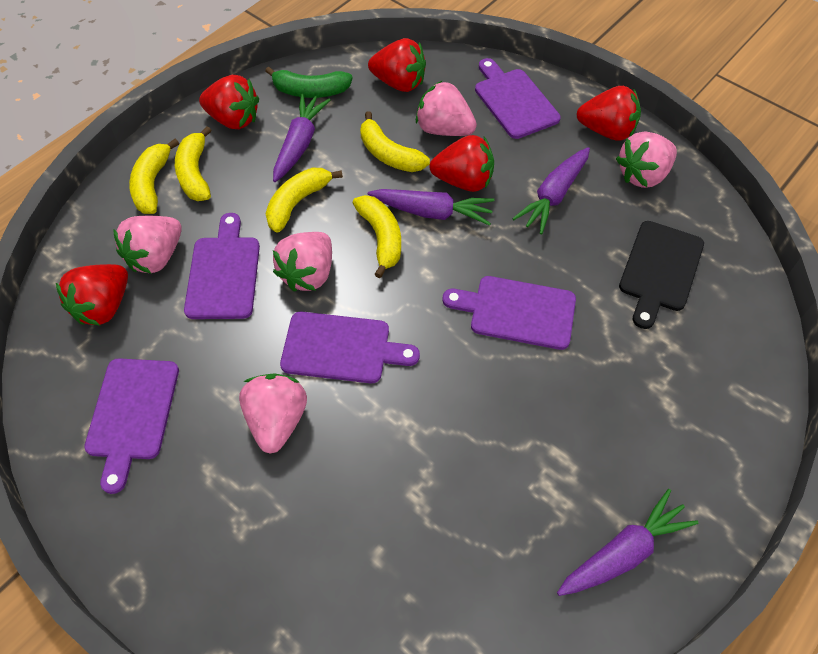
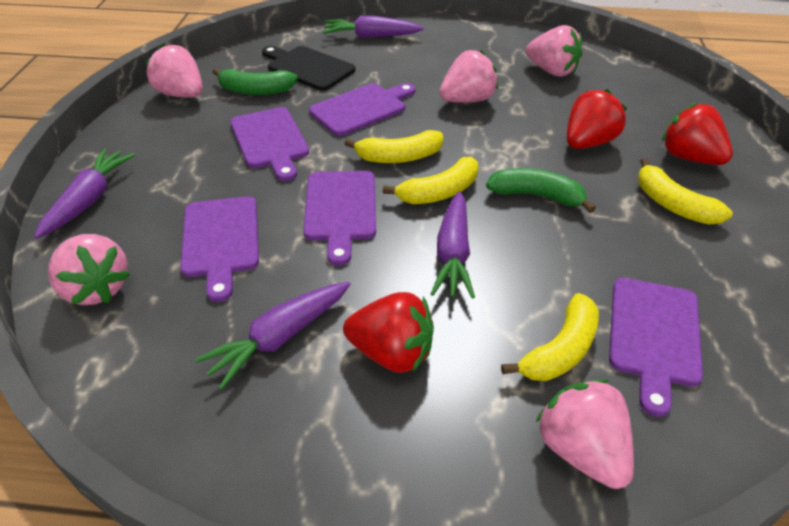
green banana: [265,67,353,98] = 1 -> [213,68,298,95] [486,168,596,213] = 2
red strawberry: [56,264,128,326] [199,75,259,129] [368,38,426,92] [430,135,494,192] [576,86,641,141] = 5 -> [343,292,434,373] [567,89,627,149] [662,103,733,165] = 3
yellow banana: [129,139,179,214] [175,126,212,201] [266,168,343,233] [353,195,401,278] [360,111,430,172] = 5 -> [344,130,443,163] [383,157,478,204] [501,293,599,381] [638,158,733,224] = 4

